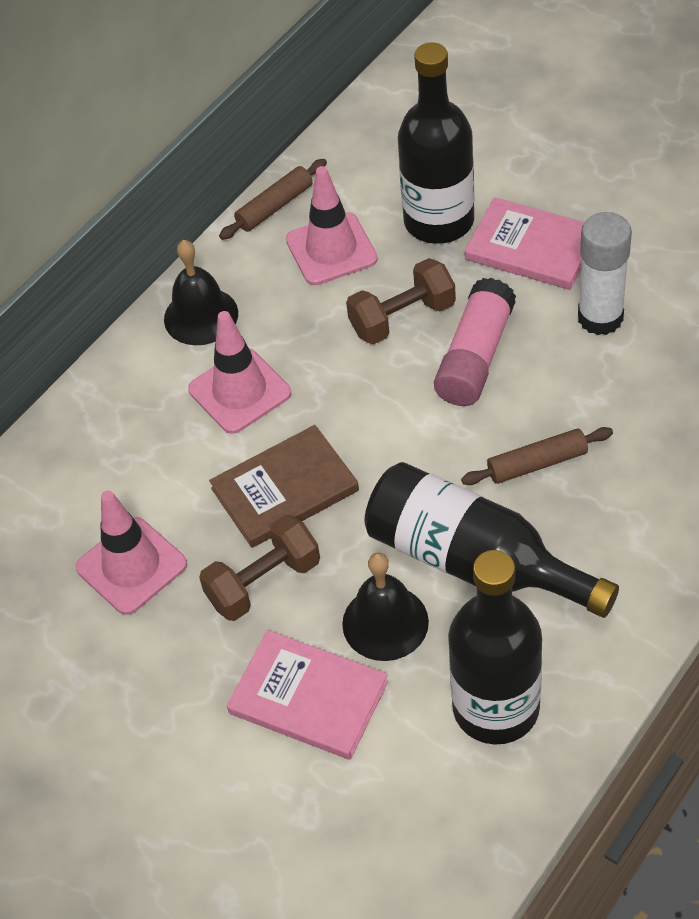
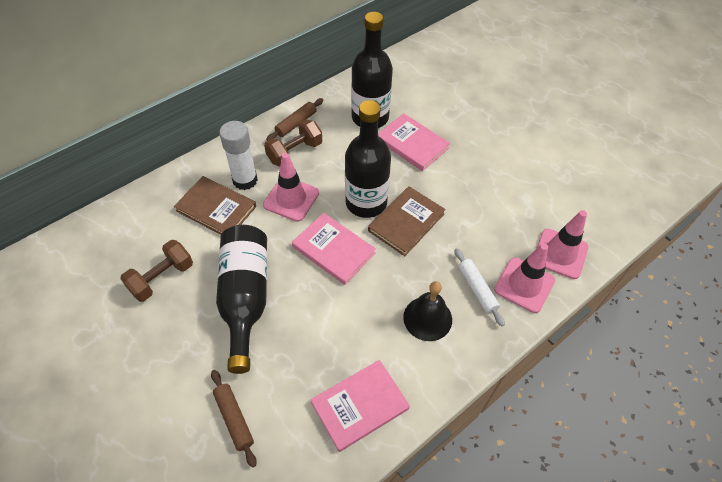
black bell: [164,240,238,345] [342,553,429,661] = 2 -> [403,281,452,341] = 1
brown book: [209,425,359,548] = 1 -> [174,176,256,235] [368,186,446,256] = 2
pink book: [227,630,388,760] [465,197,584,290] = 2 -> [292,213,376,285] [311,360,410,452] [378,113,450,171] = 3
pink glue stick: [434,278,516,406] = 1 -> none = 0
white rolling pin: none = 0 -> [455,248,505,326] = 1

